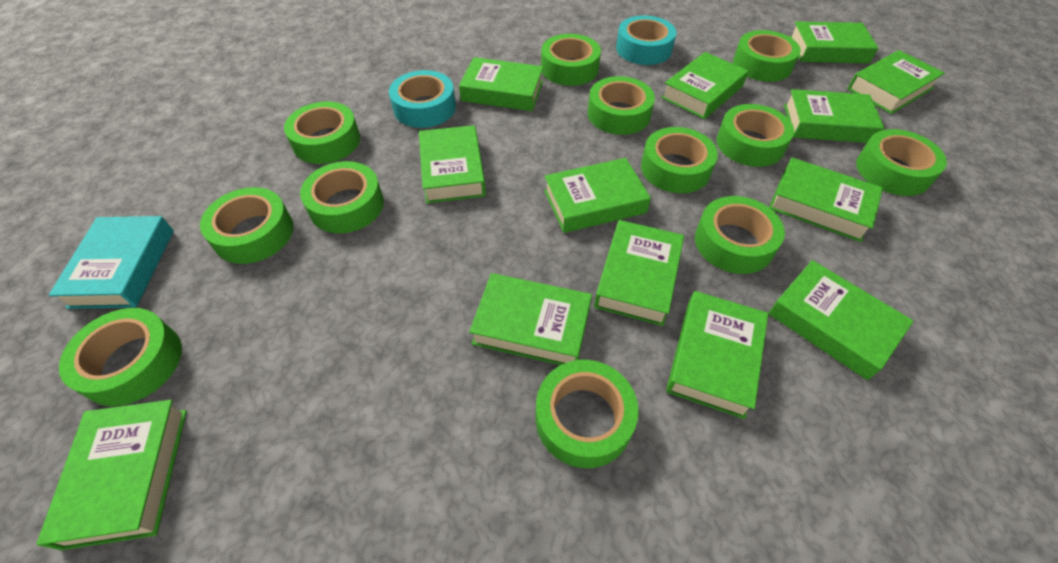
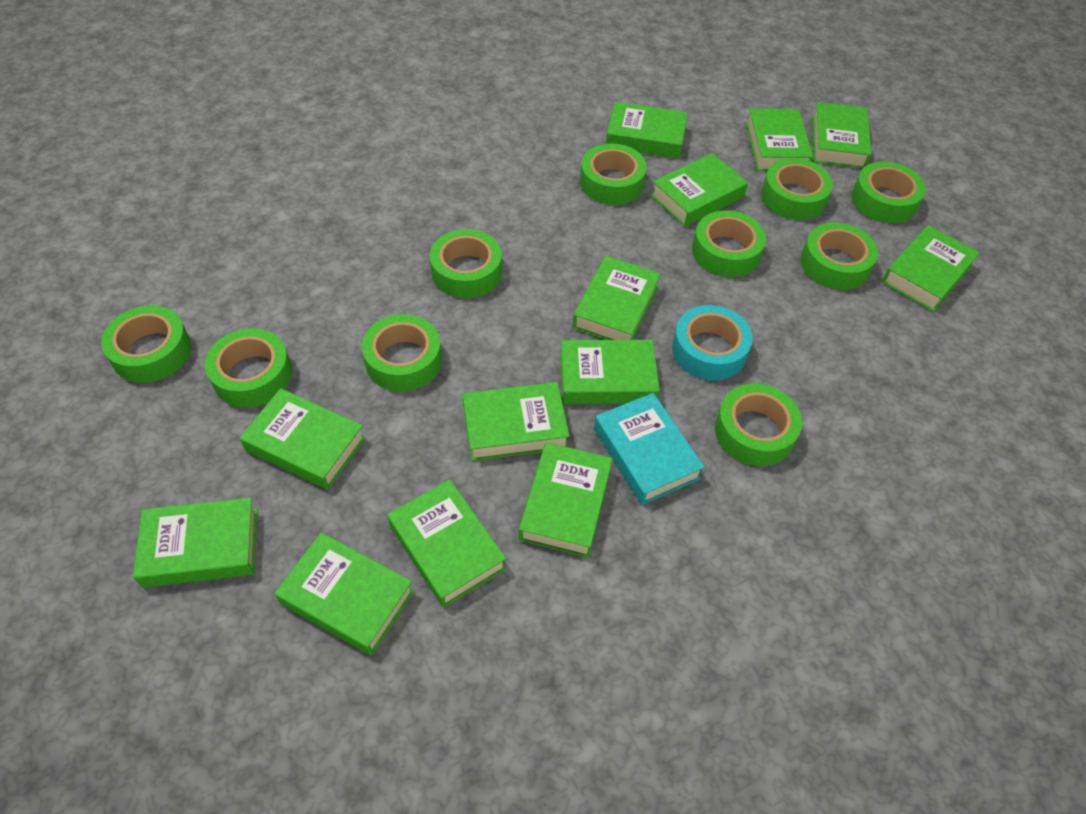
green tape: [59,308,182,406] [200,187,293,264] [284,102,360,164] [300,161,384,233] [536,360,639,468] [541,34,601,86] [588,76,655,135] [641,127,718,193] [695,196,785,274] [717,104,794,167] [733,30,801,82] [856,129,947,196] = 12 -> [101,305,191,383] [205,328,292,408] [362,314,442,391] [430,229,502,298] [580,144,647,205] [692,210,766,277] [715,384,802,466] [761,158,833,220] [800,222,878,290] [851,161,926,224] = 10
turquoise tape: [389,70,456,128] [616,15,677,65] = 2 -> [672,305,753,381] = 1

